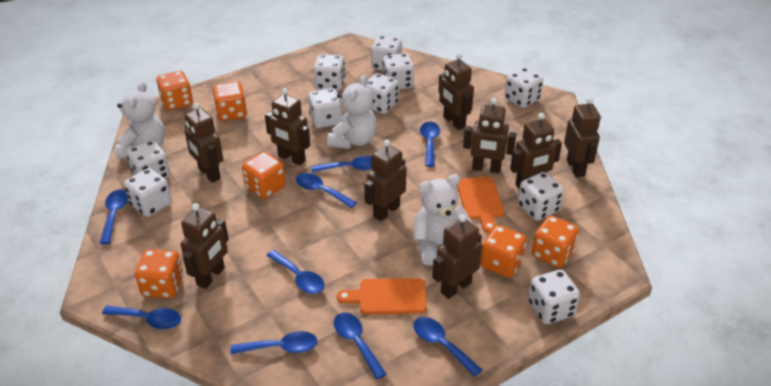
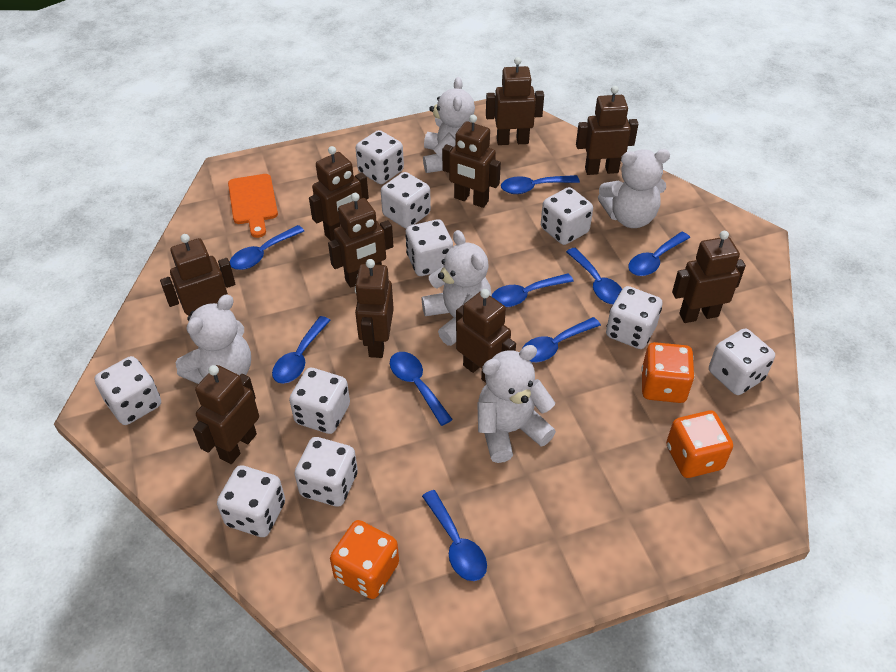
brown robot: [180,203,229,289] [184,103,223,183] [265,88,310,165] [364,140,407,221] [432,214,482,299] [438,53,474,130] [463,98,516,173] [510,113,562,189] [564,97,601,177] = 9 -> [160,234,235,316] [193,365,259,464] [309,146,369,241] [328,193,393,287] [355,259,394,358] [442,115,501,208] [456,289,516,383] [486,57,544,145] [576,86,638,175] [672,231,746,323] = 10
orange cutting board: [337,278,427,314] [457,176,504,233] = 2 -> [228,174,278,238] = 1
orange dice: [135,249,183,298] [156,71,193,111] [213,82,247,121] [242,152,286,199] [480,225,527,278] [532,216,579,268] = 6 -> [330,520,399,599] [641,342,695,403] [666,411,733,478] = 3
white teddy bear: [115,81,165,159] [327,75,377,149] [414,174,473,266] = 3 -> [176,294,251,384] [422,230,492,346] [423,77,475,173] [477,345,556,463] [598,149,670,228] = 5

